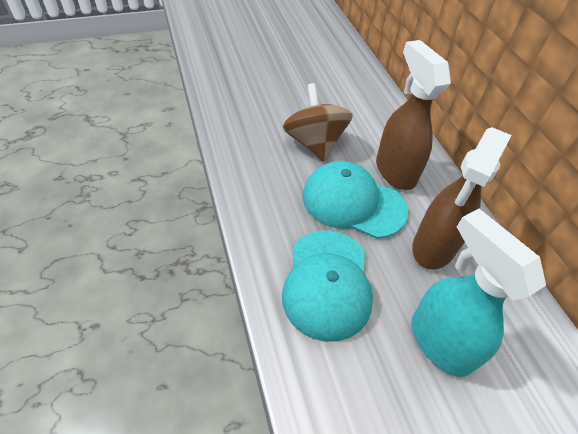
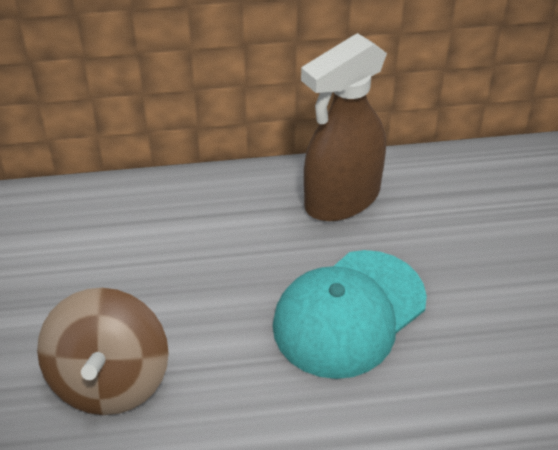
brown spray bottle: [376,40,451,190] [412,127,512,269] = 2 -> [301,33,387,221] = 1
turquoise cap: [282,231,373,342] [303,161,408,239] = 2 -> [273,250,427,379] = 1
turquoise spray bottle: [411,209,546,377] = 1 -> none = 0

